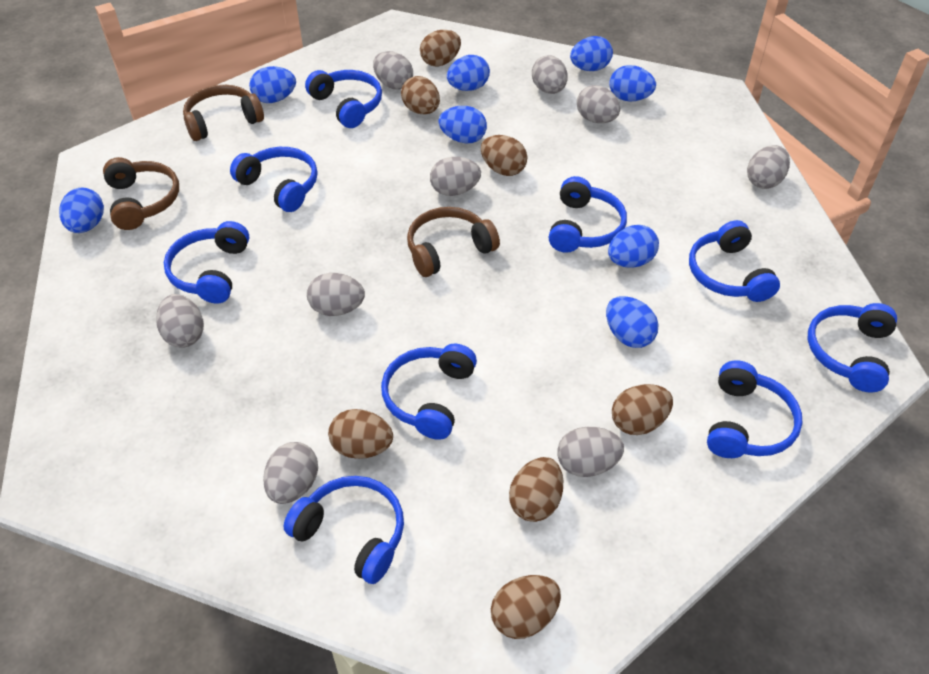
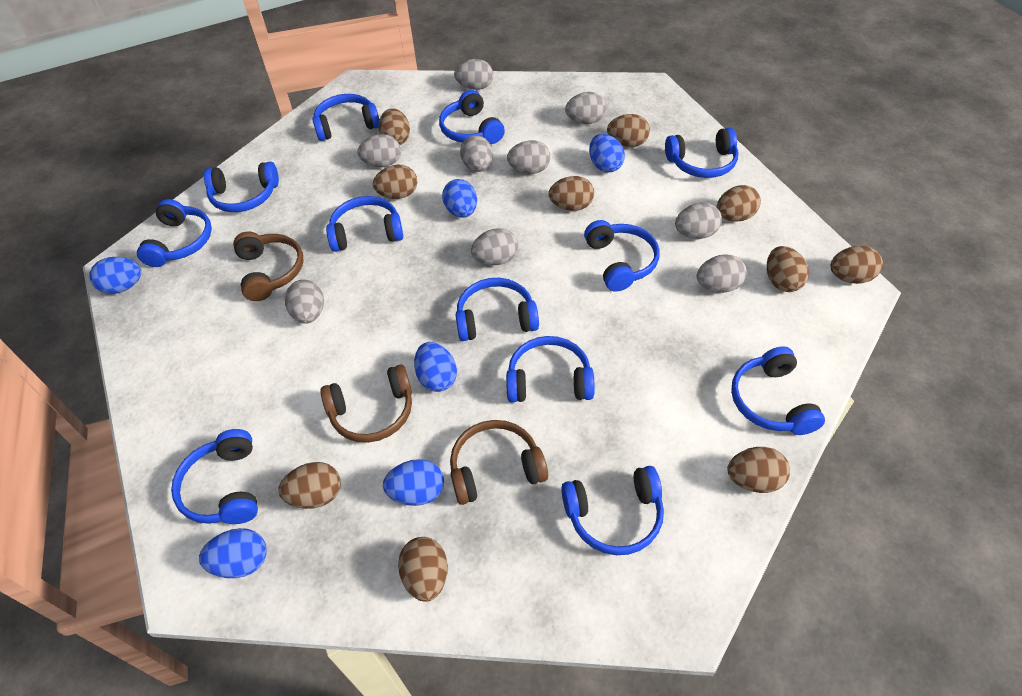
blue egg: [59,187,104,233] [249,66,296,103] [439,106,487,143] [447,55,490,91] [570,36,613,71] [606,296,658,348] [608,225,659,268] [609,65,656,101] = 8 -> [89,257,141,294] [199,528,267,578] [383,459,444,506] [414,342,457,392] [442,179,477,218] [589,134,625,172] = 6
blue headphones: [164,221,249,303] [230,147,318,212] [284,476,404,584] [305,70,382,128] [381,344,477,440] [549,176,627,253] [689,220,780,302] [707,360,803,458] [808,303,897,393] = 9 -> [137,199,212,267] [171,429,258,524] [204,162,279,212] [312,94,379,141] [326,196,403,252] [439,90,505,144] [455,278,539,341] [506,336,595,403] [561,466,664,555] [584,220,660,292] [665,128,739,178] [731,346,825,435] = 12
brown egg: [328,409,393,459] [401,76,440,115] [420,30,461,67] [481,135,527,176] [491,575,561,639] [509,457,563,522] [612,384,673,435] = 7 -> [278,462,341,509] [373,165,417,199] [378,108,410,145] [398,537,448,602] [549,176,594,211] [607,114,650,147] [717,185,761,222] [727,447,790,493] [767,246,809,292] [831,246,883,284] = 10

